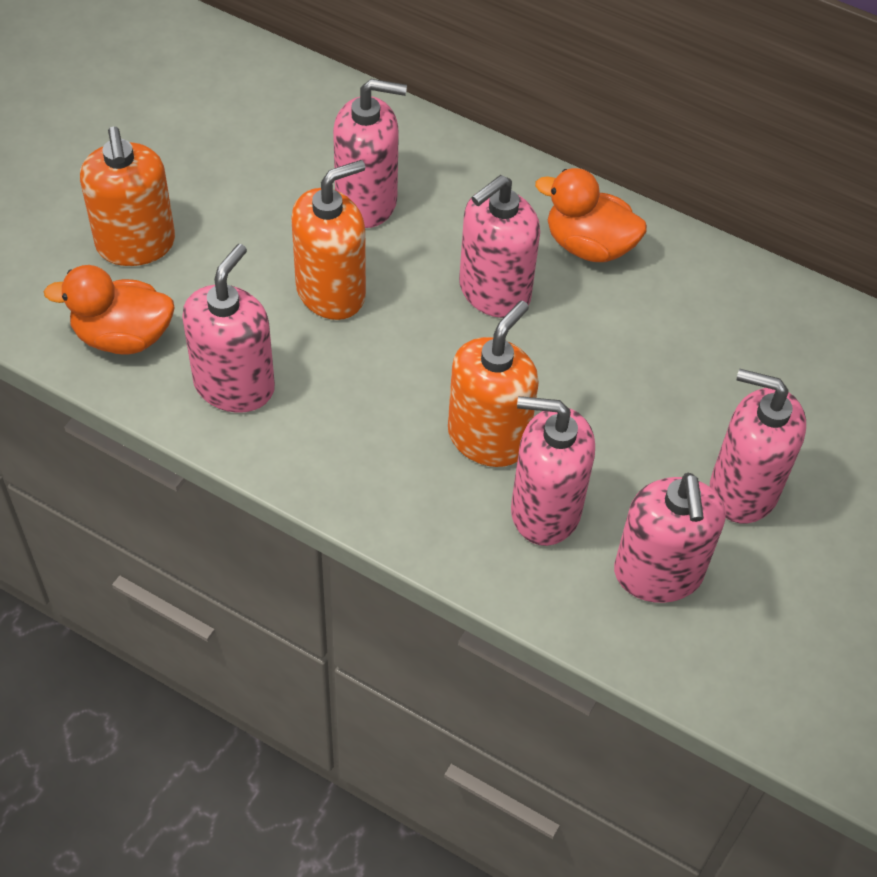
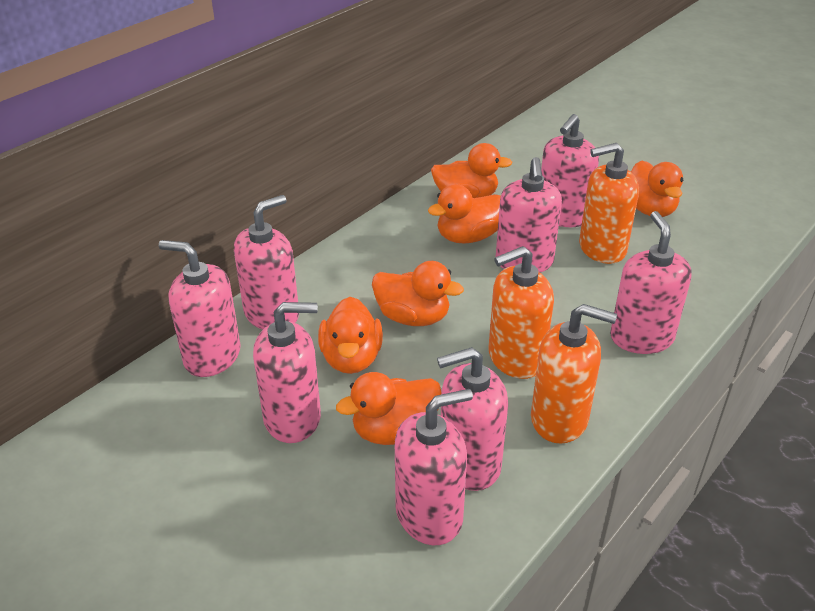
orange duck: [44,265,175,354] [535,168,647,262] = 2 -> [318,297,383,374] [336,372,441,445] [372,261,464,326] [428,184,501,243] [431,143,513,198] [631,160,683,217] = 6
pink soap dispenser: [182,244,275,412] [333,79,407,228] [459,175,540,318] [511,396,595,546] [614,473,725,603] [710,369,806,523] = 6 -> [159,240,240,377] [234,195,299,330] [253,302,321,443] [395,389,473,545] [437,347,508,491] [496,157,562,272] [541,114,599,227] [610,211,692,354] = 8

